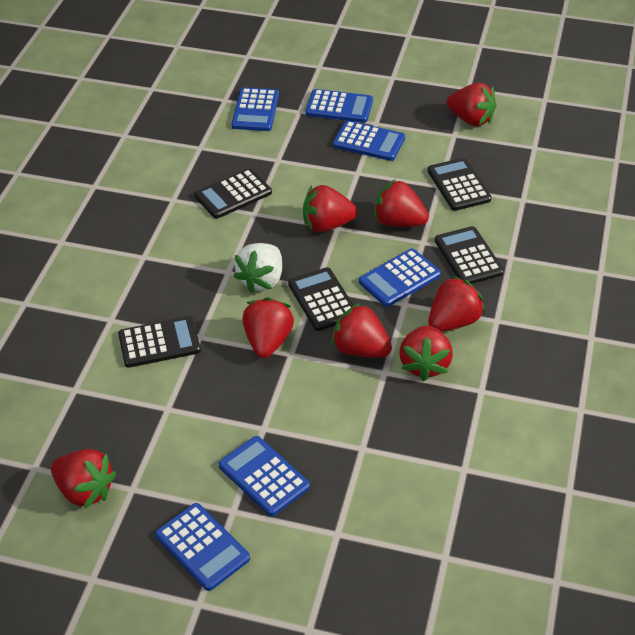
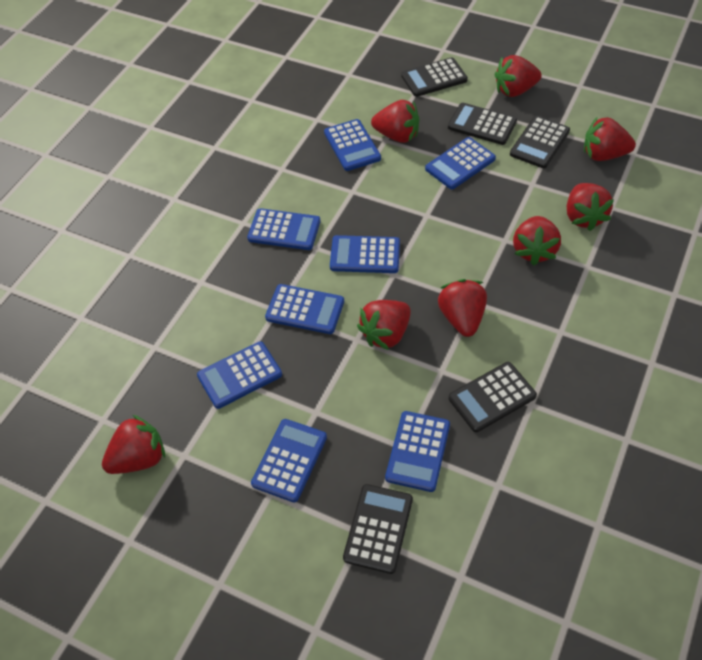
blue calculator: [155,503,250,591] [219,436,310,516] [231,87,279,131] [305,89,373,123] [333,121,405,161] [359,249,441,307] = 6 -> [197,341,282,409] [247,208,321,250] [251,419,327,502] [265,284,344,334] [324,119,381,171] [330,235,400,273] [385,411,450,492] [425,137,496,189] = 8
white strawberry: [233,243,282,293] = 1 -> none = 0

